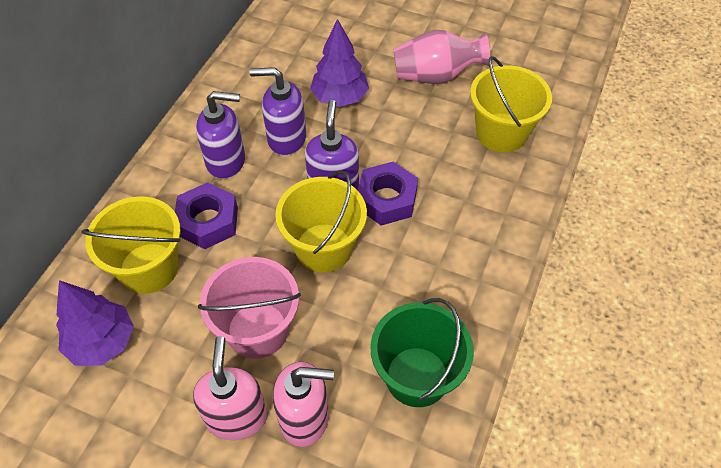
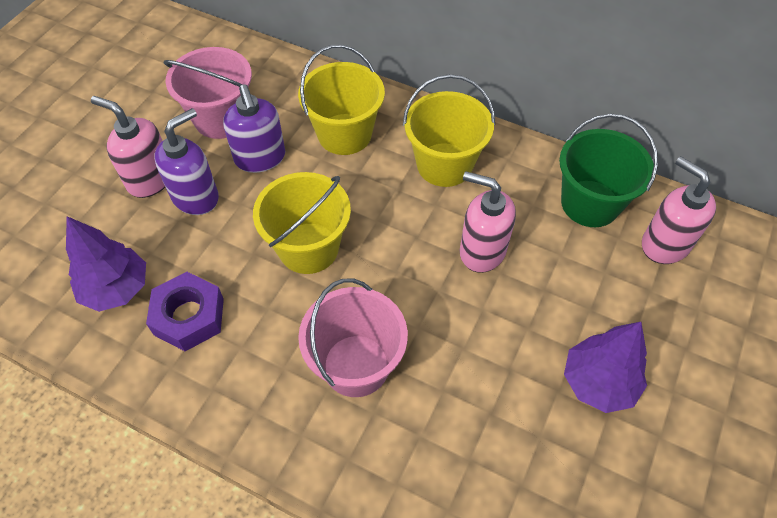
pink bucket: [198,257,301,359] = 1 -> [164,47,252,139] [298,279,408,397] = 2
pink soap dispenser: [193,336,267,440] [273,361,334,447] = 2 -> [91,96,165,198] [460,171,516,273] [642,156,716,264] = 3
pink vase: [393,30,490,84] = 1 -> none = 0
purple nut: [175,182,238,249] [358,162,418,226] = 2 -> [146,272,224,351] = 1
purple soap dispenser: [196,91,245,179] [250,67,306,156] [305,100,359,190] = 3 -> [154,108,219,215] [223,84,285,173] = 2

